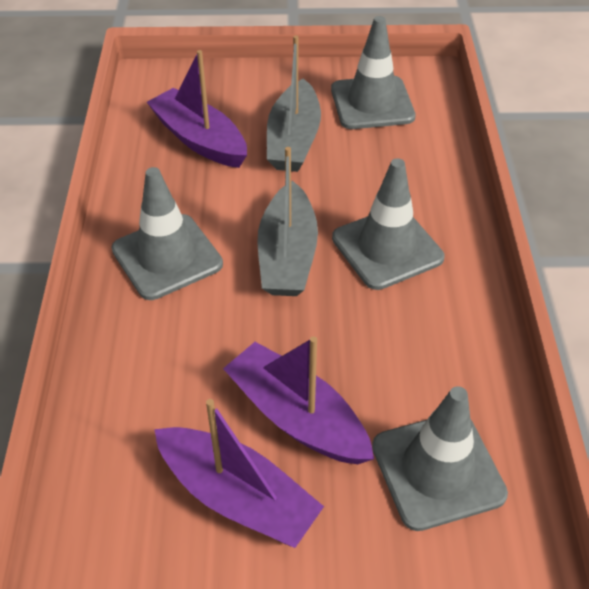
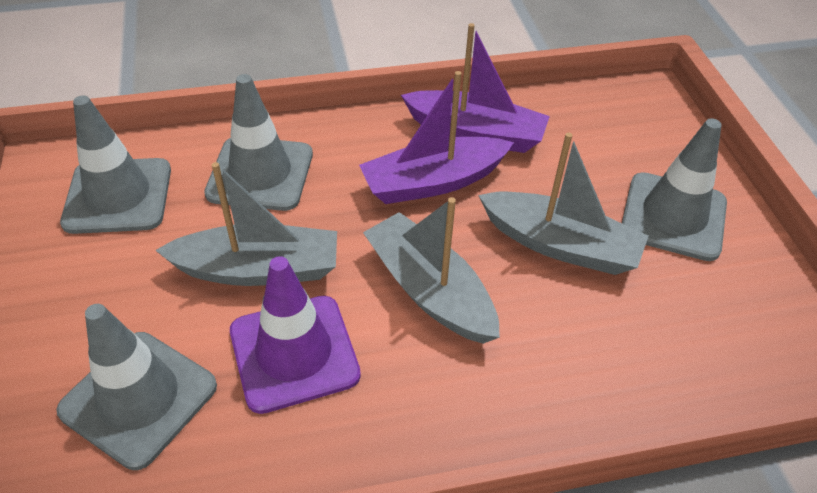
grey boat: [257,147,318,296] [267,35,321,172] = 2 -> [155,162,337,286] [363,197,500,344] [478,133,649,275] = 3
purple boat: [147,50,247,168] [154,399,324,548] [223,336,374,464] = 3 -> [359,71,514,204] [401,23,550,153] = 2
purple traffic cone: none = 0 -> [230,256,361,414] = 1

